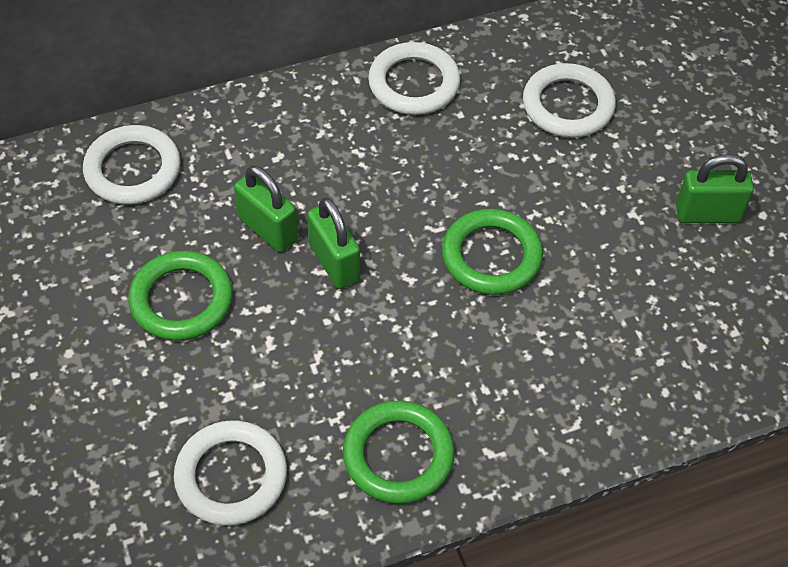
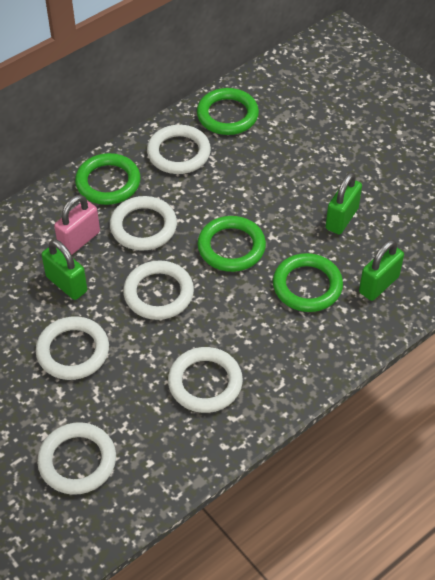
green ring: [128,251,233,341] [343,400,455,504] [442,209,543,295] = 3 -> [75,153,141,205] [197,88,259,135] [197,216,266,272] [273,253,343,312] = 4
pink padlock: none = 0 -> [54,195,100,255] = 1
white ring: [83,125,181,205] [174,420,287,526] [368,42,460,115] [523,63,616,138] = 4 -> [36,316,109,380] [37,422,116,495] [110,196,177,251] [123,260,194,320] [147,125,211,174] [168,347,243,413] = 6

